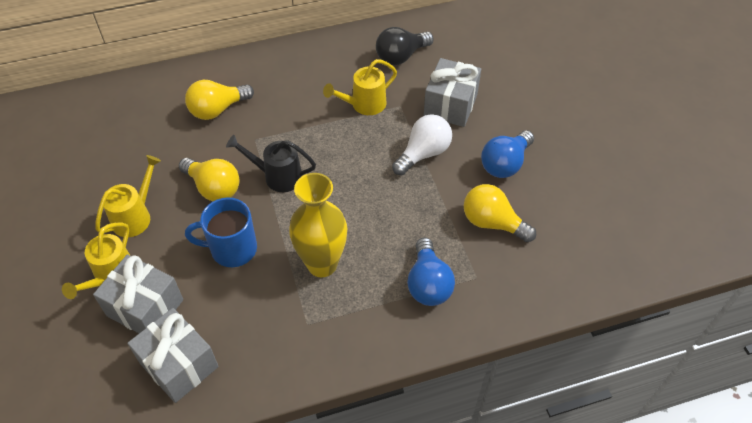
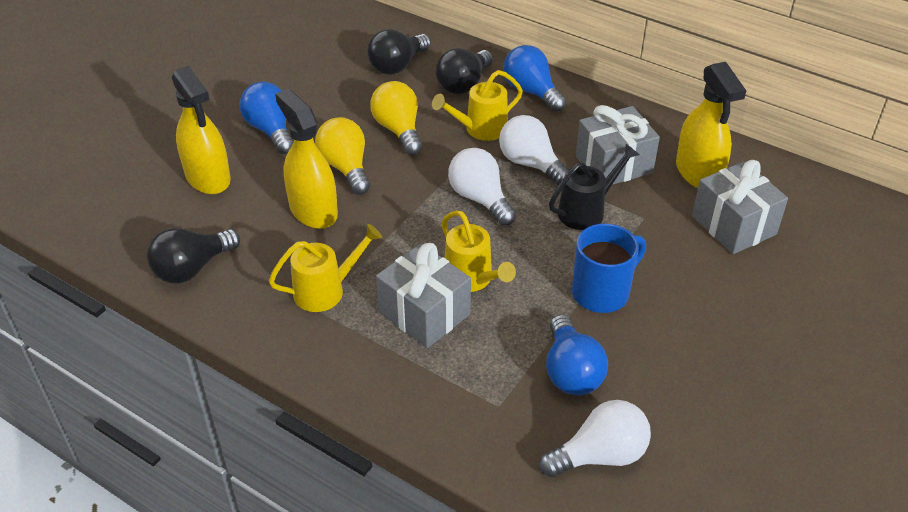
black light bulb: [376,27,434,65] = 1 -> [147,228,240,284] [367,29,431,75] [436,48,493,94] = 3
blue light bulb: [407,238,455,306] [481,130,534,178] = 2 -> [240,82,294,154] [503,45,566,112] [546,314,608,395] = 3
white light bulb: [392,114,452,175] = 1 -> [448,148,516,225] [499,115,568,185] [539,400,651,477] = 3
yellow light bulb: [179,158,240,201] [185,80,254,120] [464,184,536,242] = 3 -> [315,117,370,195] [370,81,422,155] = 2
yellow spray bottle: none = 0 -> [172,66,231,194] [275,89,338,229] [676,62,746,188] = 3
yellow vase: [289,173,347,277] = 1 -> none = 0

